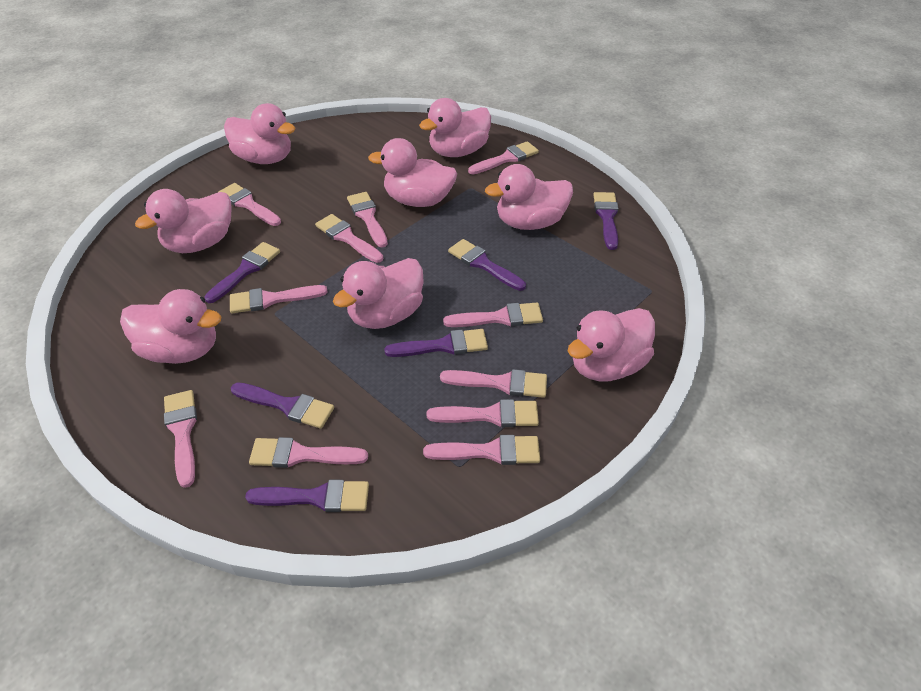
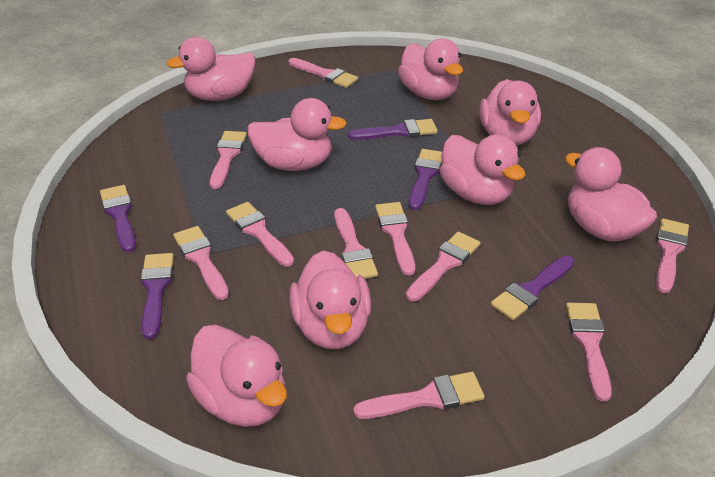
pink brush: [164,390,197,488] [218,183,281,226] [230,285,328,313] [249,437,368,468] [315,214,383,263] [347,192,388,247] [423,435,540,465] [427,399,539,427] [440,369,547,398] [443,303,543,327] [468,141,539,174] = 11 -> [173,226,229,300] [210,131,247,189] [226,202,294,267] [289,58,358,88] [334,208,378,279] [353,372,485,419] [375,202,415,276] [406,232,480,301] [566,303,612,402] [656,218,689,293] = 10
purple brush: [204,242,280,303] [231,382,334,429] [245,480,369,512] [384,329,488,357] [448,239,526,291] [593,192,619,250] = 6 -> [100,185,136,252] [141,253,174,339] [348,119,437,140] [409,149,442,210] [490,256,574,320] = 5

